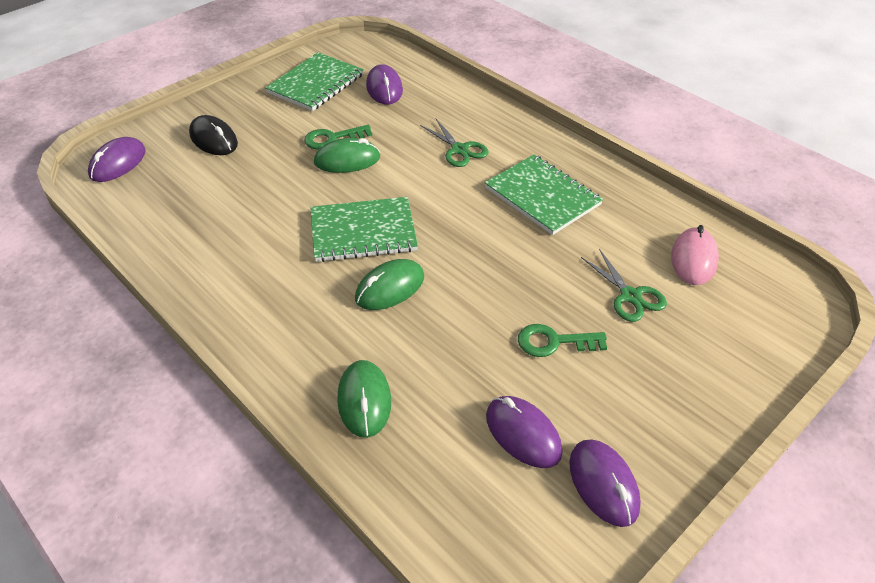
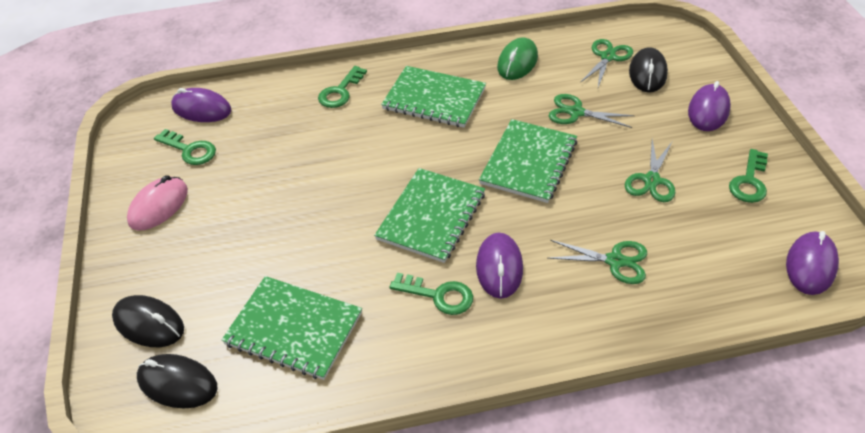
black mouse: [189,115,238,155] = 1 -> [112,295,184,347] [137,354,218,408] [629,47,668,92] = 3
green key: [304,125,372,150] [518,324,607,357] = 2 -> [154,129,216,165] [318,66,367,108] [390,273,473,315] [729,149,768,203] = 4
green mouse: [314,138,380,173] [337,360,391,438] [355,259,424,310] = 3 -> [497,37,538,80] = 1
green notebook: [265,52,364,111] [310,197,418,262] [484,155,603,235] = 3 -> [222,276,362,380] [374,168,485,263] [381,66,486,128] [479,119,577,203] = 4
green scissors: [420,119,489,167] [581,249,667,322] = 2 -> [548,240,647,284] [549,94,635,128] [580,39,633,87] [625,139,676,202] = 4

